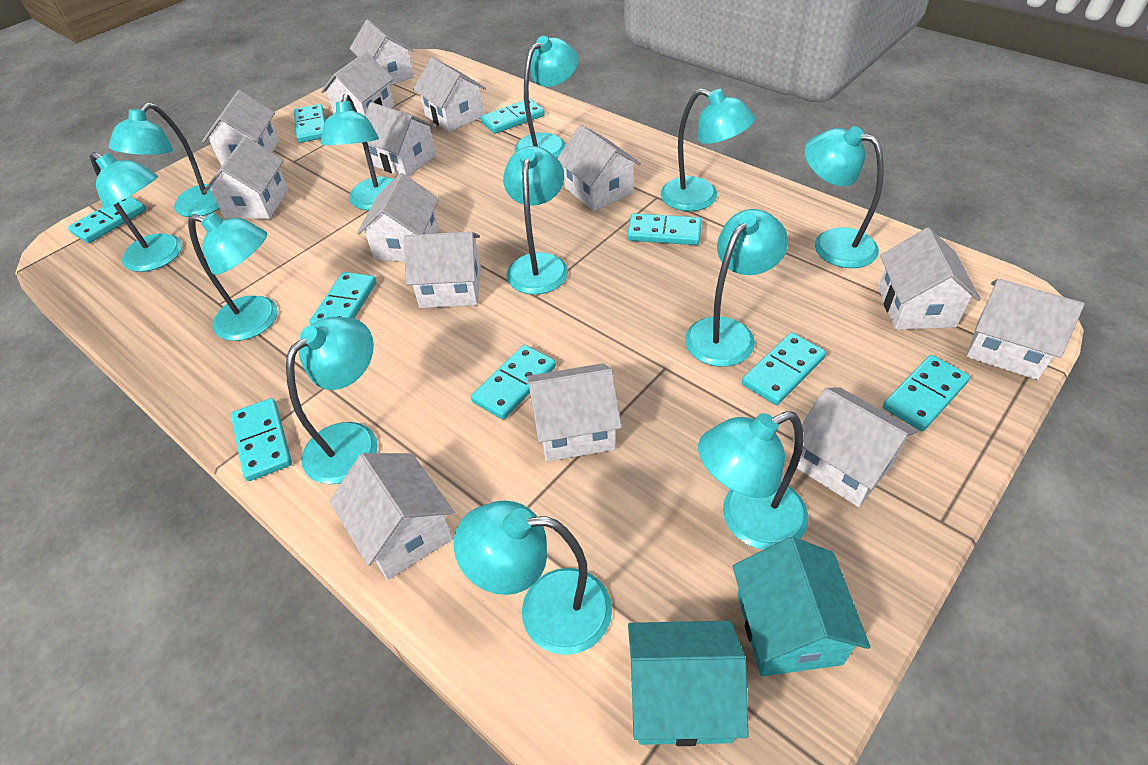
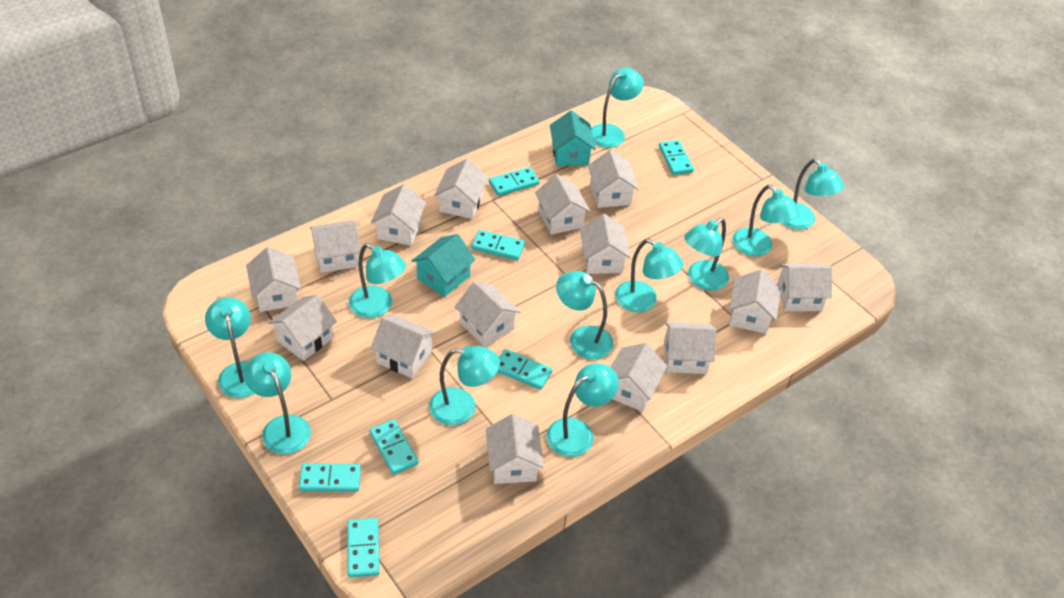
turquoise domino: [68,196,146,243] [231,398,292,481] [294,104,325,143] [309,272,376,325] [471,345,556,420] [480,99,545,134] [627,213,702,245] [742,333,826,405] [883,355,970,431] = 9 -> [299,463,361,492] [347,518,380,577] [369,419,419,475] [472,230,525,260] [489,167,540,196] [497,349,552,390] [659,140,694,175] = 7
turquoise lamp: [90,152,182,272] [109,103,220,217] [188,212,278,341] [286,317,378,484] [320,94,394,210] [454,501,612,655] [503,146,568,295] [514,36,579,158] [660,88,755,211] [685,209,788,367] [698,411,808,550] [805,126,884,268] = 12 -> [205,297,255,398] [244,352,311,454] [349,243,406,318] [429,346,500,425] [547,363,619,457] [556,271,613,359] [591,68,644,148] [615,239,683,312] [684,218,729,291] [732,185,800,256] [782,159,844,230] = 11
white house: [202,90,279,166] [203,136,288,219] [321,52,394,116] [330,453,454,580] [350,19,414,86] [357,173,439,262] [365,102,436,177] [404,232,481,308] [413,57,486,132] [527,363,622,462] [557,125,641,211] [792,388,917,507] [878,228,981,330] [967,279,1085,380] = 14 -> [246,247,301,312] [268,295,337,361] [310,220,361,273] [370,315,436,378] [371,184,426,246] [434,159,488,219] [455,282,521,347] [486,414,544,484] [535,174,590,235] [580,214,630,274] [588,150,638,208] [611,343,667,412] [664,322,716,374] [729,269,781,334] [777,264,832,311] = 15

